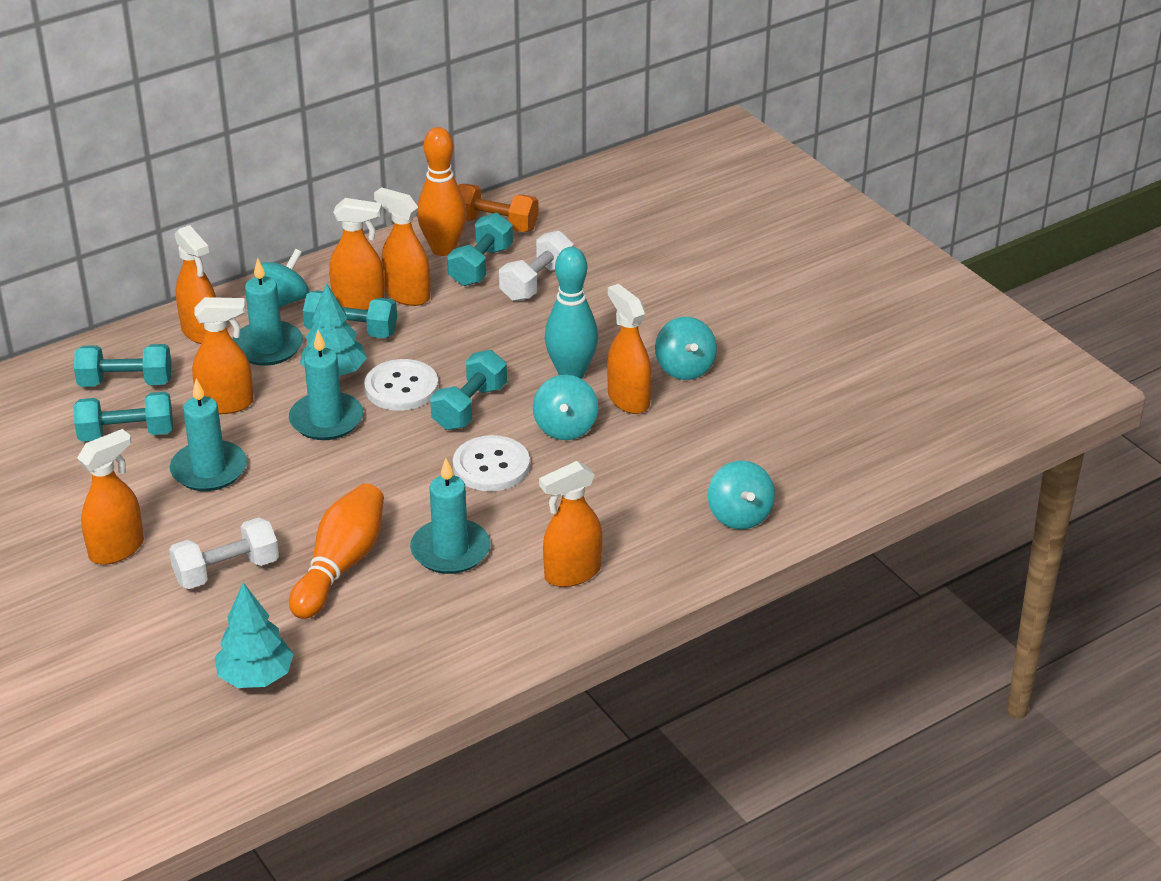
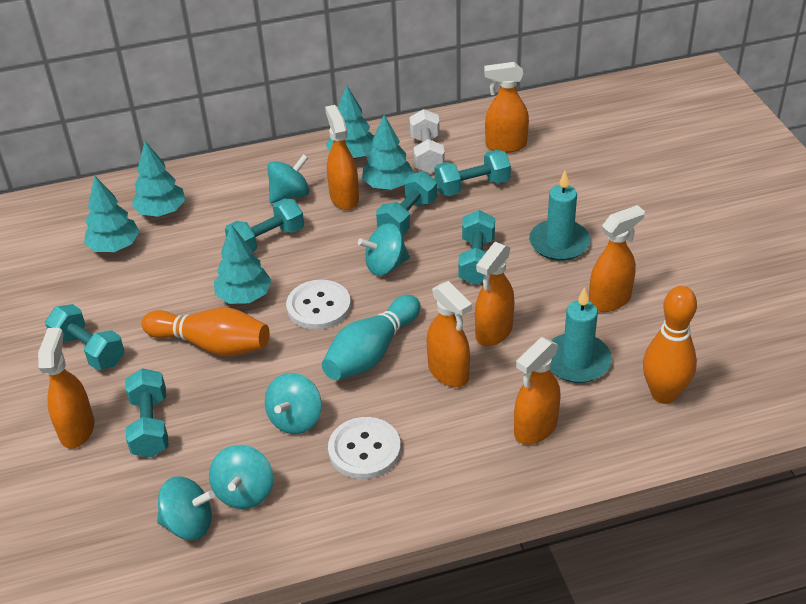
orange dumbbell: [458,184,539,232] = 1 -> none = 0
turquoise candle: [170,379,247,491] [232,258,303,366] [289,330,363,440] [410,458,490,574] = 4 -> [529,171,591,261] [549,287,612,383] = 2
turquoise dumbbell: [73,392,173,442] [74,344,172,387] [303,290,397,338] [430,350,507,430] [447,213,513,286] = 5 -> [45,304,124,370] [125,368,169,458] [225,198,304,253] [376,172,437,235] [435,150,511,196] [458,210,495,285] = 6
turquoise spinning top: [261,249,310,308] [533,375,598,440] [655,317,717,380] [708,461,775,529] = 4 -> [157,476,215,540] [209,445,273,509] [265,373,322,434] [267,154,310,203] [358,223,410,276] = 5
turquoise tree: [215,582,294,688] [300,283,367,376] = 2 -> [84,176,140,252] [132,141,186,217] [214,224,272,304] [326,85,374,159] [362,114,414,190] = 5
white dumbbell: [169,517,279,589] [499,231,574,301] = 2 -> [409,109,445,173] = 1

